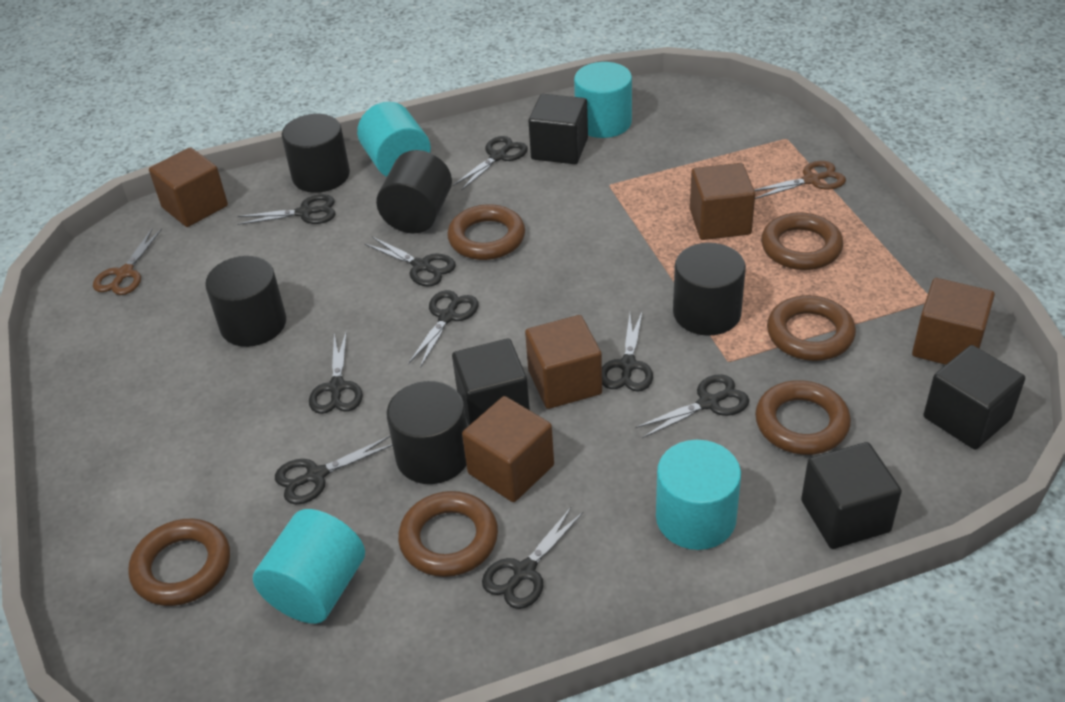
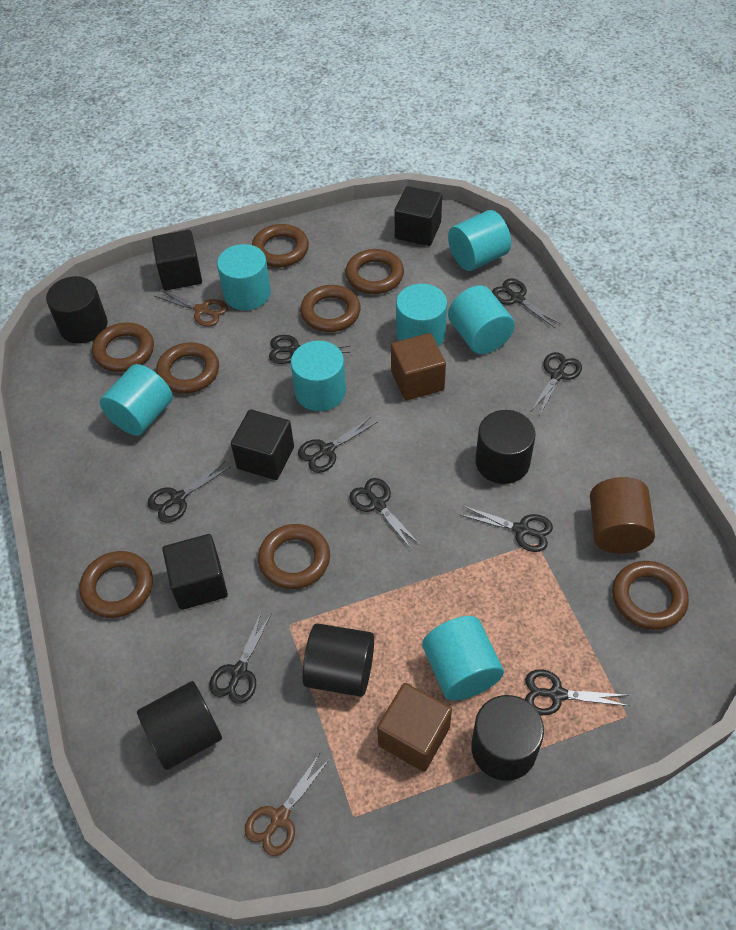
brown cube: [149,147,228,227] [462,396,554,502] [525,315,602,409] [690,163,755,240] [912,278,995,365] = 5 -> [377,683,452,772] [391,333,446,401] = 2
brown cylinder: none = 0 -> [590,477,655,554] = 1
brown ring: [128,519,230,606] [398,491,498,577] [447,204,525,260] [755,380,851,455] [761,212,843,270] [767,295,856,361] = 6 -> [79,551,153,618] [92,322,154,372] [156,342,219,394] [252,224,309,267] [258,524,330,589] [300,285,361,332] [345,249,404,294] [612,561,689,630] = 8
turquoise cylinder: [253,509,365,624] [357,102,431,177] [574,62,632,138] [656,440,741,550] = 4 -> [100,364,173,436] [217,244,271,310] [291,341,346,411] [396,284,447,346] [422,616,504,701] [448,210,511,271] [448,286,515,354] = 7

